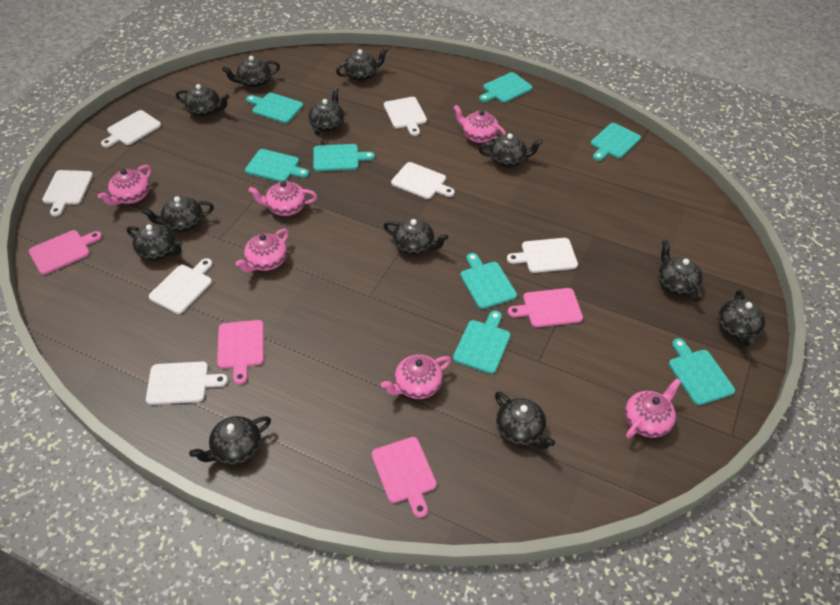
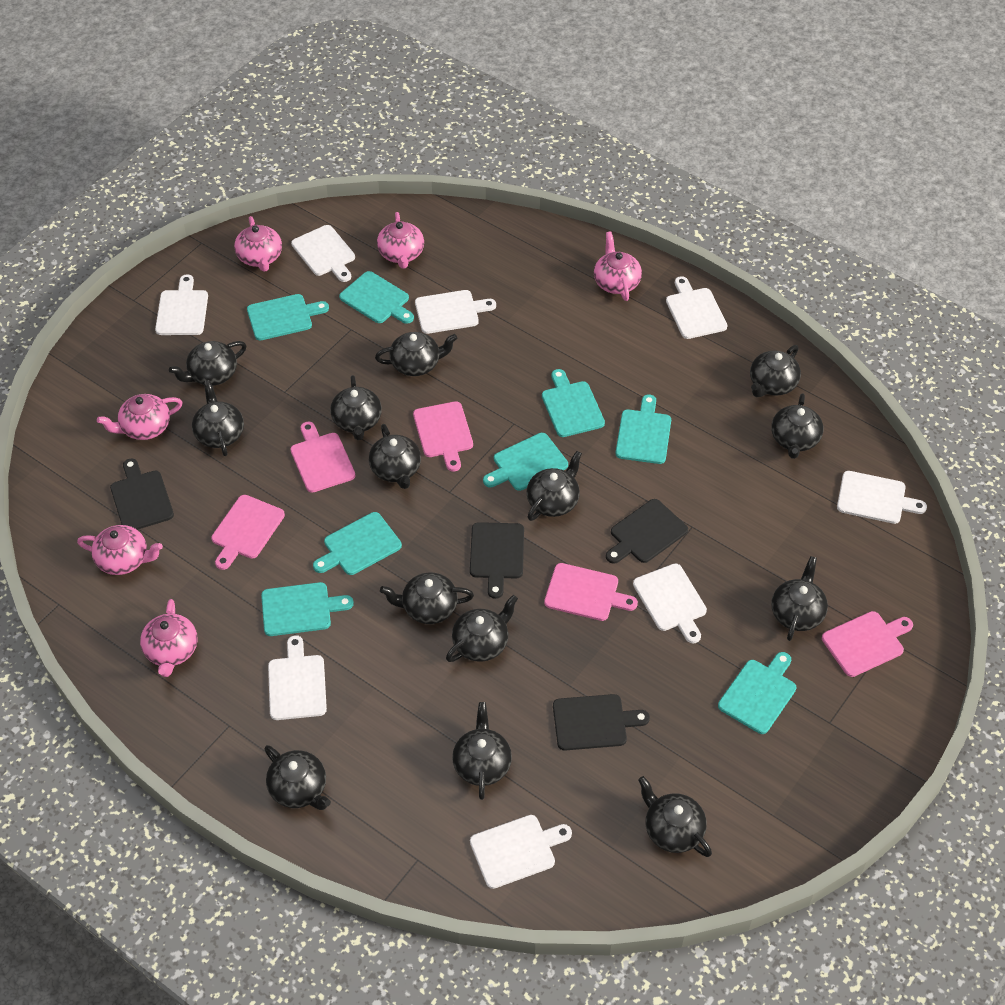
black cutting board: none = 0 -> [110,458,174,530] [470,522,524,599] [553,694,650,750] [606,499,688,564] = 4
black teapot: [127,224,183,261] [142,196,214,232] [176,84,229,117] [189,416,271,465] [222,56,280,88] [308,87,345,135] [336,48,388,81] [384,218,448,255] [479,133,543,167] [495,392,555,450] [658,240,703,302] [718,289,765,347] = 12 -> [169,341,247,386] [192,380,244,456] [264,745,331,810] [330,375,382,440] [369,424,421,489] [375,332,457,376] [380,572,474,624] [446,595,518,662] [452,702,512,800] [526,451,582,521] [638,776,712,857] [750,345,801,397] [771,393,823,459] [771,556,828,641] = 14
pink cutting board: [29,230,102,275] [217,320,264,384] [372,437,436,518] [508,288,583,327] = 4 -> [211,495,285,570] [291,421,355,493] [413,401,473,472] [544,563,638,621] [822,611,913,677] = 5
white cutting board: [42,170,93,216] [101,110,161,148] [146,362,228,405] [149,258,212,314] [384,97,427,136] [391,162,455,199] [507,238,578,273] = 7 -> [155,274,208,335] [268,635,327,720] [291,225,355,282] [415,290,496,334] [470,815,572,889] [633,564,707,644] [666,276,727,339] [837,471,927,524] = 8

